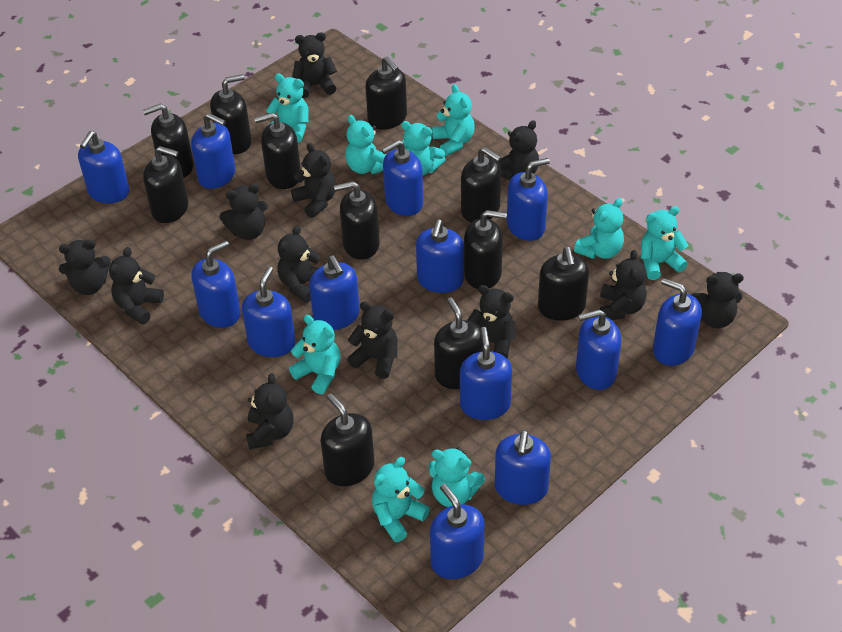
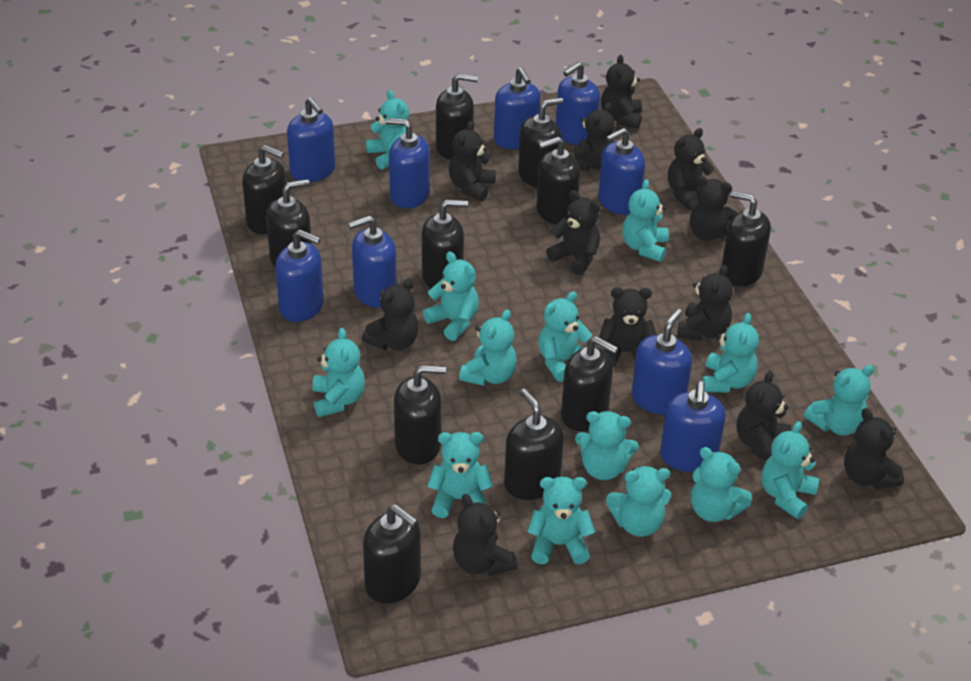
blue soap dispenser: [78,131,130,203] [191,113,236,189] [191,241,241,328] [242,266,296,357] [309,255,360,330] [381,140,423,216] [416,219,464,293] [430,484,485,579] [460,327,512,420] [495,430,551,505] [507,158,550,241] [576,309,621,390] [653,278,702,366] = 13 -> [275,230,324,322] [287,97,335,182] [348,215,397,307] [386,118,430,208] [494,67,540,149] [556,62,600,145] [598,128,645,215] [632,309,692,415] [660,381,726,472] = 9
turquoise teddy bear: [266,73,309,143] [289,315,340,394] [345,115,386,174] [372,457,430,542] [401,121,446,176] [429,447,485,507] [432,84,475,156] [574,198,624,259] [641,206,688,280] = 9 -> [312,328,365,417] [366,90,409,170] [423,252,479,341] [427,432,493,518] [459,309,517,386] [527,477,595,564] [538,291,592,382] [575,411,639,480] [606,466,671,537] [622,179,669,262] [691,447,752,522] [702,313,759,393] [761,421,819,519] [804,365,874,436] = 14

